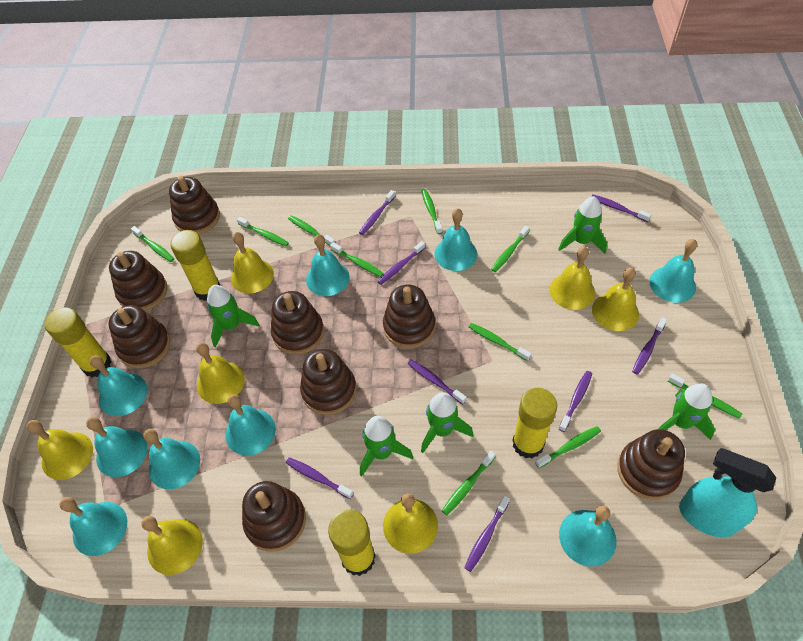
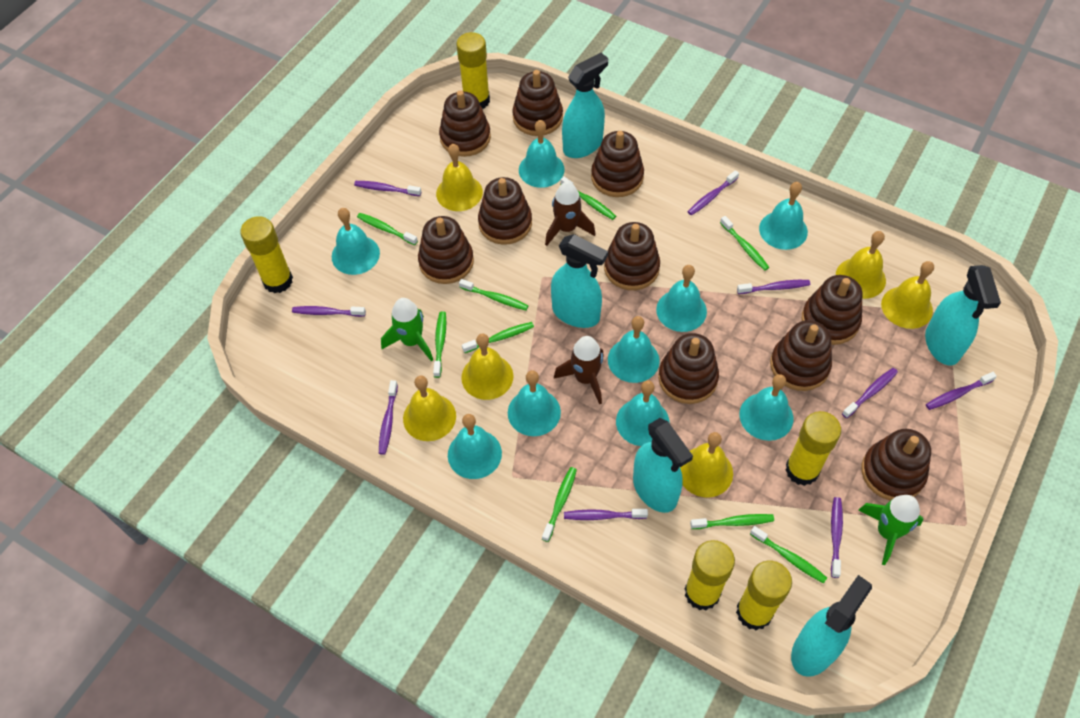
brown rocket: none = 0 -> [545,182,596,246] [554,336,604,404] = 2
brown stacking toy: [109,251,168,311] [109,305,170,369] [169,176,220,234] [242,481,306,552] [271,291,324,355] [300,349,357,415] [383,284,435,349] [617,429,685,500] = 8 -> [418,216,474,284] [439,90,491,157] [478,177,532,245] [512,70,563,136] [591,131,644,197] [604,222,660,290] [658,333,719,404] [770,320,832,391] [802,275,862,345] [861,429,931,501] = 10
green rocket: [207,285,259,348] [360,416,413,477] [421,392,473,453] [558,196,607,254] [658,384,715,440] = 5 -> [381,298,433,362] [858,495,924,565] = 2
green toothbrush: [131,226,174,262] [237,217,289,246] [288,215,336,246] [330,242,384,277] [422,189,443,234] [442,451,496,515] [469,323,531,361] [491,226,529,272] [535,426,601,468] [668,373,742,419] = 10 -> [357,213,418,245] [433,311,446,378] [459,279,529,310] [462,322,534,353] [542,467,577,542] [561,177,616,220] [690,514,774,529] [720,216,769,270] [750,526,827,584] = 9
purple toothbrush: [286,457,354,499] [359,190,395,235] [377,241,425,285] [408,359,467,404] [464,495,510,572] [559,371,592,432] [591,194,651,222] [632,317,667,375] = 8 -> [292,306,366,317] [354,181,421,196] [379,380,398,455] [564,509,648,520] [688,170,739,216] [737,280,810,294] [831,497,843,578] [842,368,898,418] [926,372,997,410] = 9
turquoise spray bottle: [679,448,776,538] = 1 -> [551,234,608,328] [562,53,608,158] [633,418,693,513] [791,575,872,677] [925,265,1001,366] = 5
yellow bell: [27,420,93,480] [142,516,203,575] [196,342,245,404] [231,232,274,294] [383,493,438,554] [550,247,595,310] [592,268,639,331] = 7 -> [403,376,456,441] [436,144,483,211] [461,333,513,400] [680,432,733,497] [836,231,886,299] [881,261,934,329] = 6
yellow glue stick: [45,307,111,377] [170,230,221,301] [328,510,375,576] [512,388,557,458] = 4 -> [240,216,293,293] [456,32,490,109] [685,540,735,611] [736,561,792,630] [785,411,841,486] = 5

